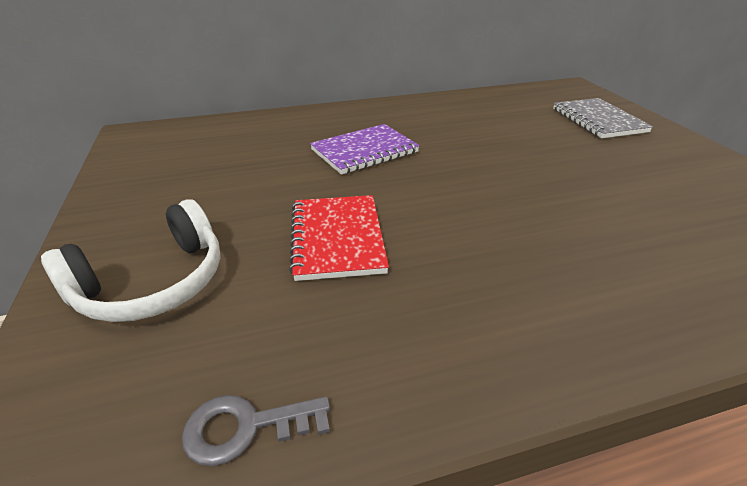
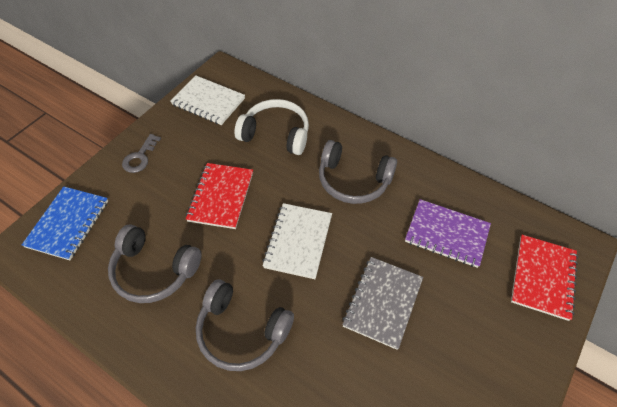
blue notebook: none = 0 -> [22,186,108,260] = 1
grey headphones: none = 0 -> [108,224,202,303] [196,279,294,371] [319,140,397,204] = 3
red notebook: [289,195,389,281] = 1 -> [186,163,253,229] [511,235,578,321] = 2
white notebook: none = 0 -> [170,75,245,125] [262,203,332,279] = 2

